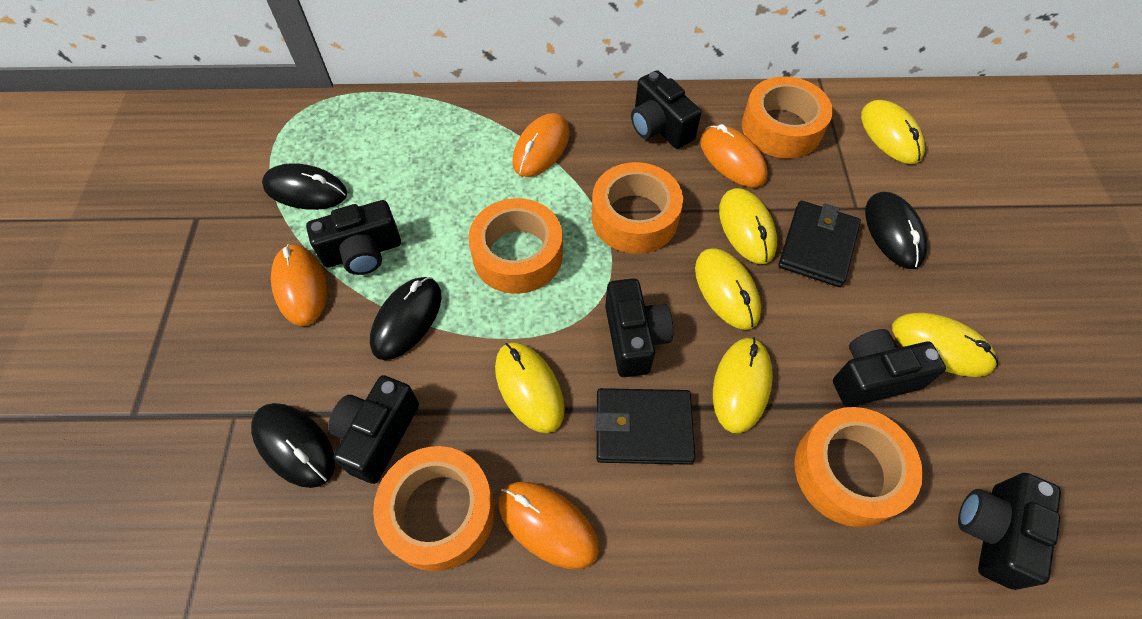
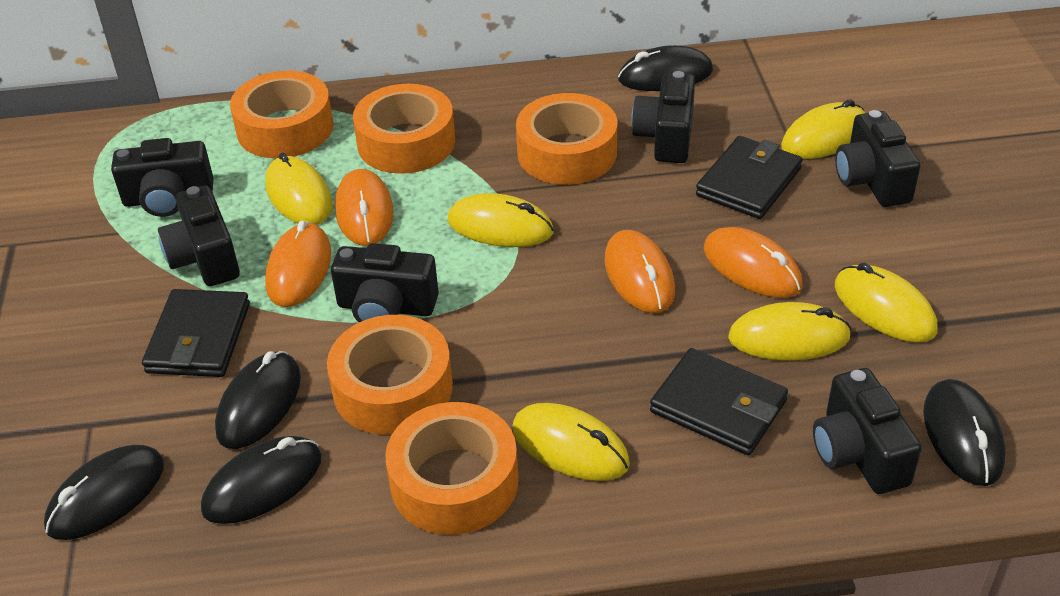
black mouse: [251,403,335,488] [262,163,347,210] [370,277,442,360] [865,192,927,269] = 4 -> [44,445,164,540] [201,436,322,524] [215,351,301,449] [618,45,713,91] [923,379,1006,486] = 5
black wallet: [594,388,695,465] [778,201,861,287] = 2 -> [142,289,250,377] [650,348,788,455] [696,136,802,219] = 3

